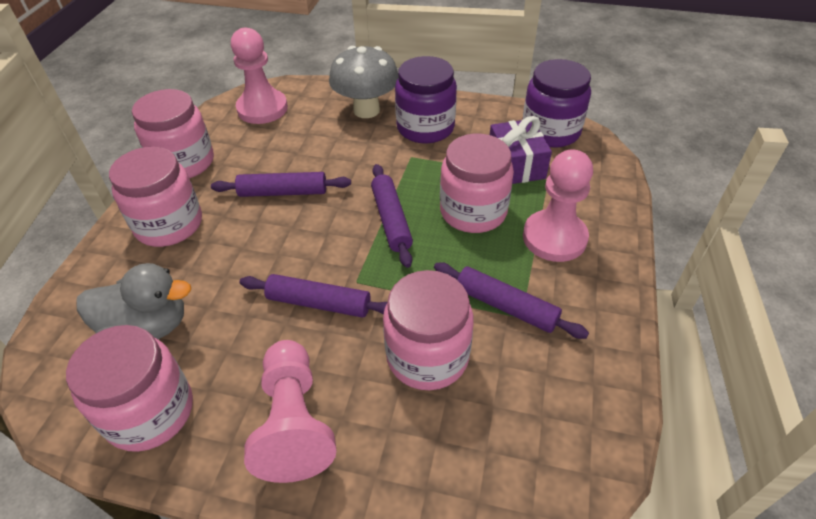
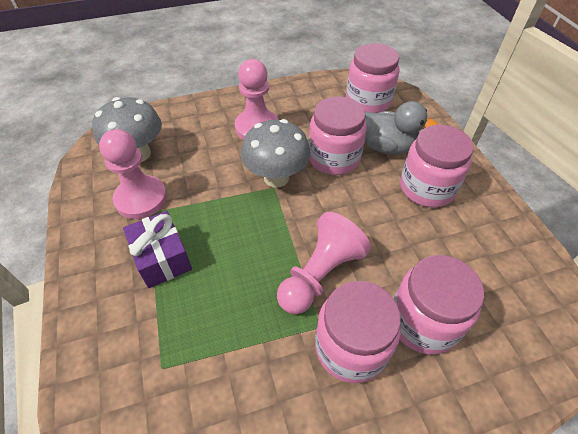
grey mushroom: [329,46,398,118] = 1 -> [92,97,162,162] [241,119,311,188] = 2
purple jar: [395,56,457,144] [522,59,591,148] = 2 -> none = 0
purple rolling pin: [211,172,351,197] [240,274,387,318] [371,164,413,268] [434,262,589,339] = 4 -> none = 0

